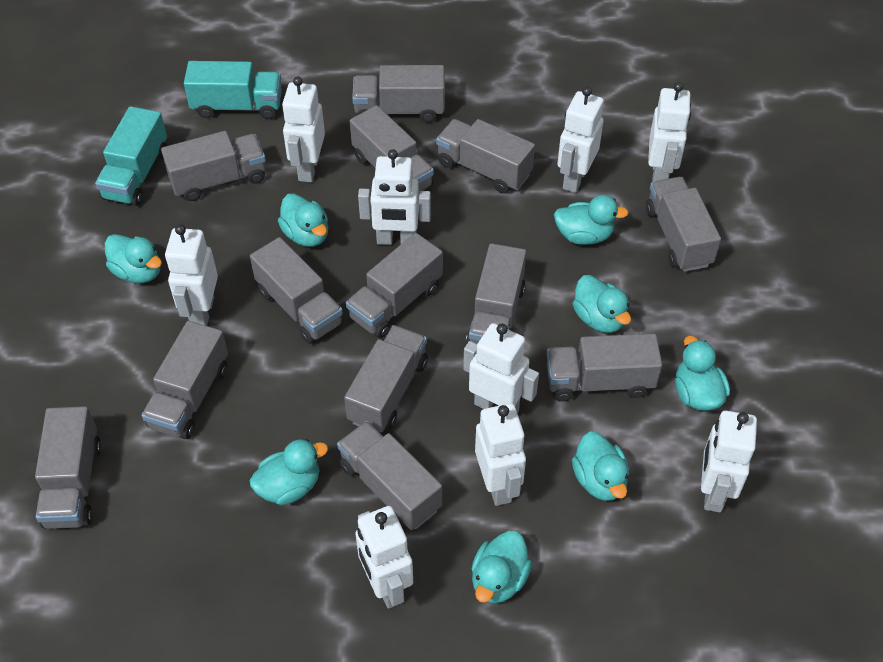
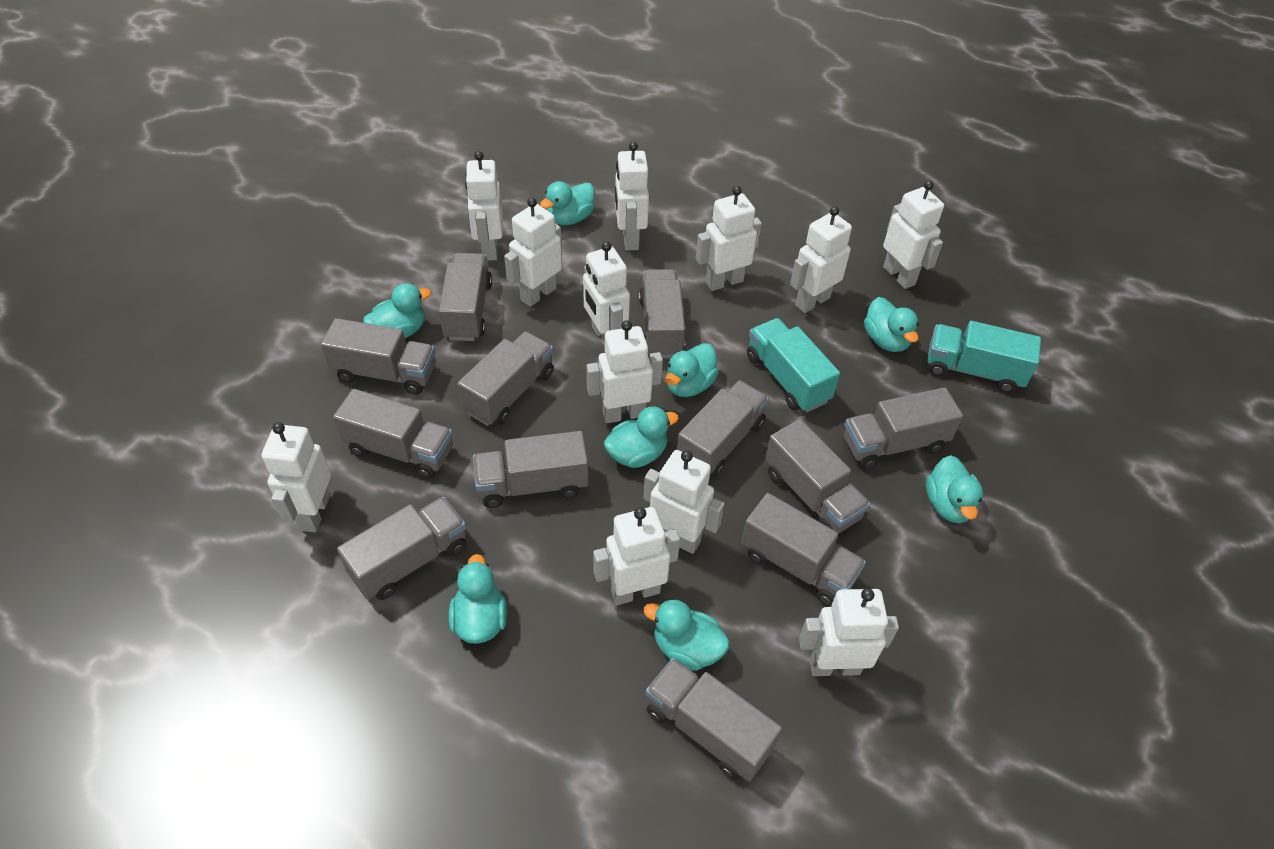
grey truck: [35,406,101,529] [142,321,228,439] [161,131,266,201] [250,237,344,344] [337,421,442,530] [344,325,428,432] [346,233,443,338] [350,105,434,192] [352,65,445,122] [436,119,535,194] [466,243,526,345] [547,333,662,401] [646,177,721,272] = 13 -> [321,318,436,395] [333,389,453,479] [337,497,466,600] [438,253,492,341] [457,331,554,426] [473,431,589,508] [639,269,685,358] [646,658,782,782] [677,380,769,477] [741,493,866,607] [765,419,870,534] [844,387,963,469] = 12
white robot: [165,225,218,326] [282,76,325,182] [355,506,413,609] [358,149,431,245] [463,323,539,413] [475,403,526,506] [557,87,604,193] [648,82,691,182] [701,411,757,512] = 9 -> [261,422,331,532] [465,151,503,261] [504,198,562,307] [583,241,630,348] [586,320,663,423] [593,507,680,605] [615,142,649,251] [643,450,724,554] [696,186,762,291] [790,206,852,313] [799,588,899,676] [883,180,944,289] = 12

